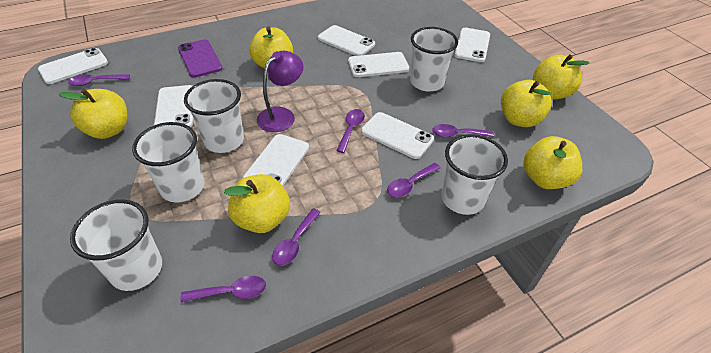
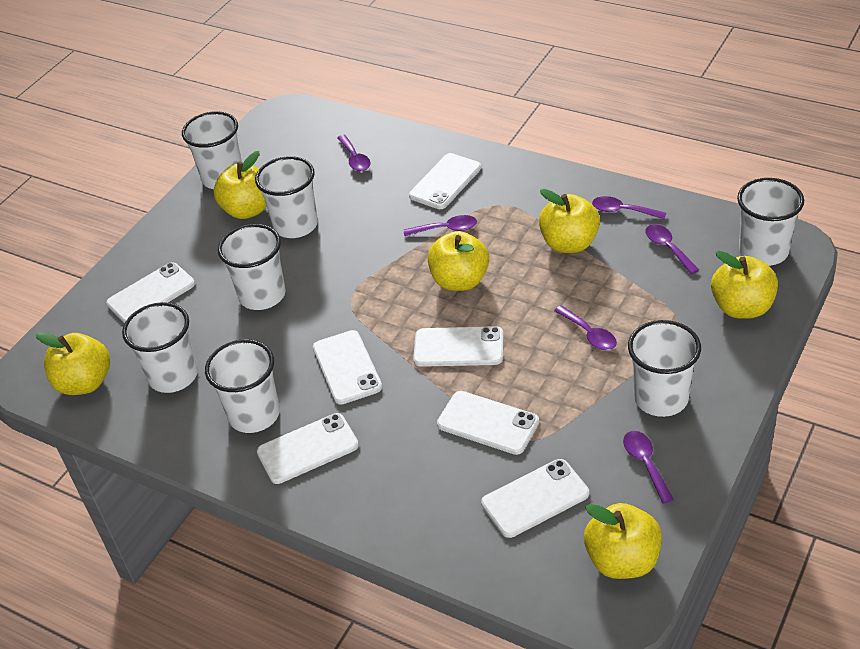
purple lamp: [257,51,303,132] = 1 -> none = 0
purple phone: [178,39,223,78] = 1 -> none = 0
white cup: [70,200,162,291] [132,122,204,202] [184,79,244,153] [410,27,458,92] [441,134,508,215] = 5 -> [122,302,198,393] [182,111,242,189] [205,339,280,433] [218,224,286,310] [255,156,318,238] [628,320,701,417] [737,178,804,266] = 7

